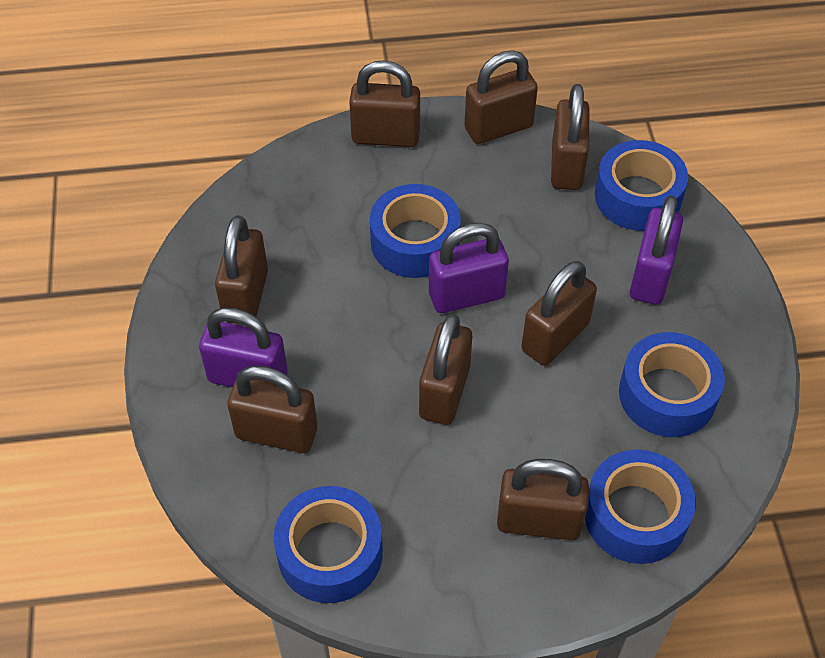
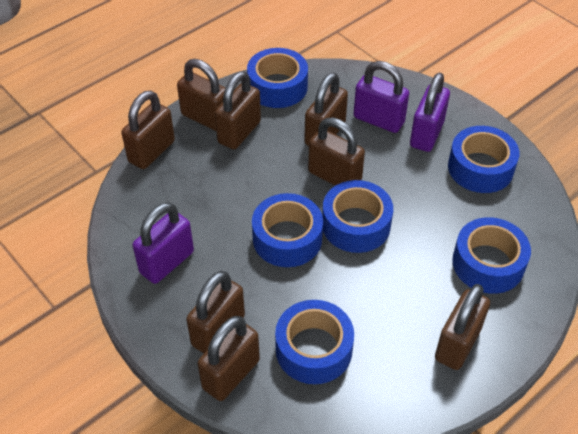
blue tape: [274,486,383,603] [370,184,461,278] [585,449,696,564] [595,140,688,231] [619,332,725,437] = 5 -> [247,48,308,108] [252,193,323,267] [275,300,354,384] [322,180,393,253] [448,126,519,193] [452,217,531,294] = 6

